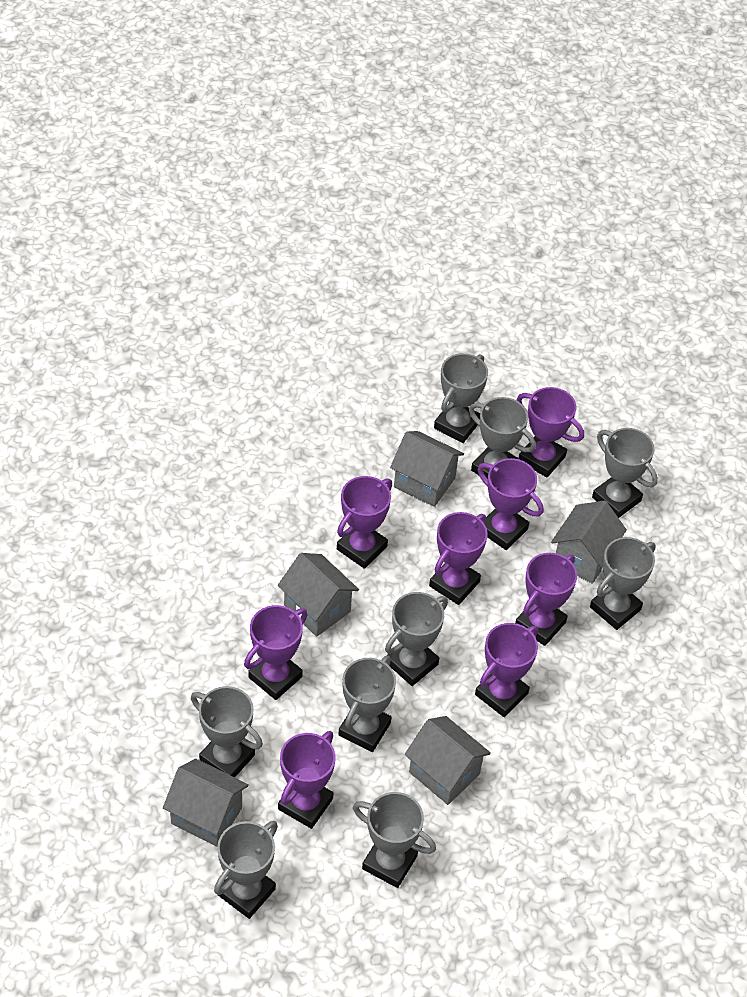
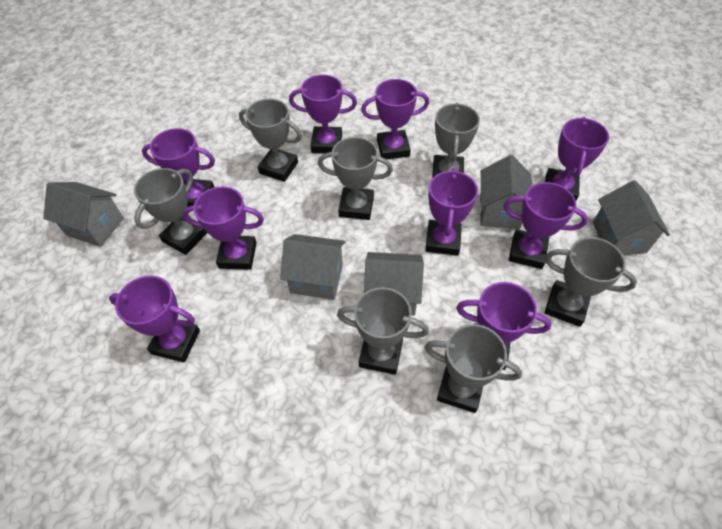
grey trophy: [191,686,263,777] [214,821,278,919] [338,656,396,752] [353,792,436,888] [385,592,448,686] [434,353,488,443] [469,397,536,479] [590,537,656,630] [592,428,658,518] = 9 -> [134,168,207,255] [239,99,302,182] [318,137,393,220] [337,287,429,375] [425,324,522,413] [432,102,480,178] [545,237,637,327] = 7
purple trophy: [244,605,308,700] [278,731,335,829] [337,476,392,569] [429,512,488,605] [475,623,538,717] [478,458,544,550] [515,553,577,646] [516,387,584,478] = 8 -> [109,276,200,362] [142,128,215,207] [183,186,264,270] [289,74,357,153] [361,79,429,159] [425,168,478,256] [456,282,551,370] [503,182,588,269] [545,117,609,200] = 9

